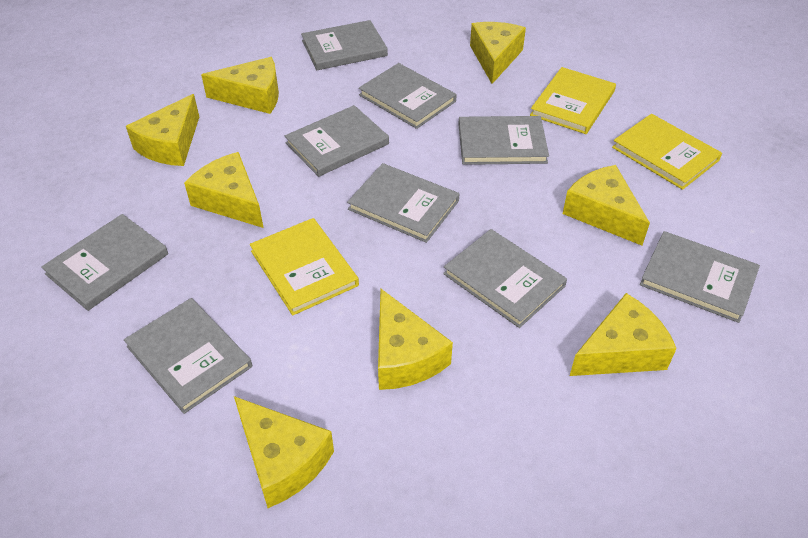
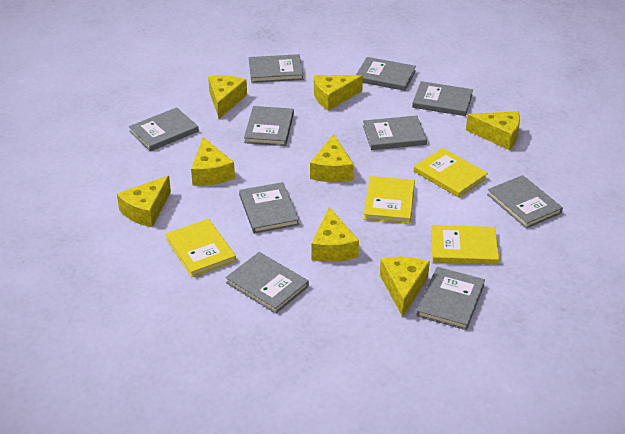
grey book: [41,214,168,311] [124,298,252,414] [285,105,389,177] [301,20,388,70] [347,163,459,243] [359,63,457,129] [443,229,567,328] [458,116,549,165] [640,231,760,323] = 9 -> [129,107,199,151] [225,252,309,314] [239,182,299,234] [244,106,294,146] [249,54,303,83] [356,57,416,91] [363,116,427,150] [412,81,473,116] [417,267,485,330] [487,175,563,229] = 10
yellow book: [250,218,359,316] [530,67,616,134] [612,114,722,190] = 3 -> [165,219,236,277] [364,176,415,224] [414,148,488,198] [431,225,499,265] = 4

